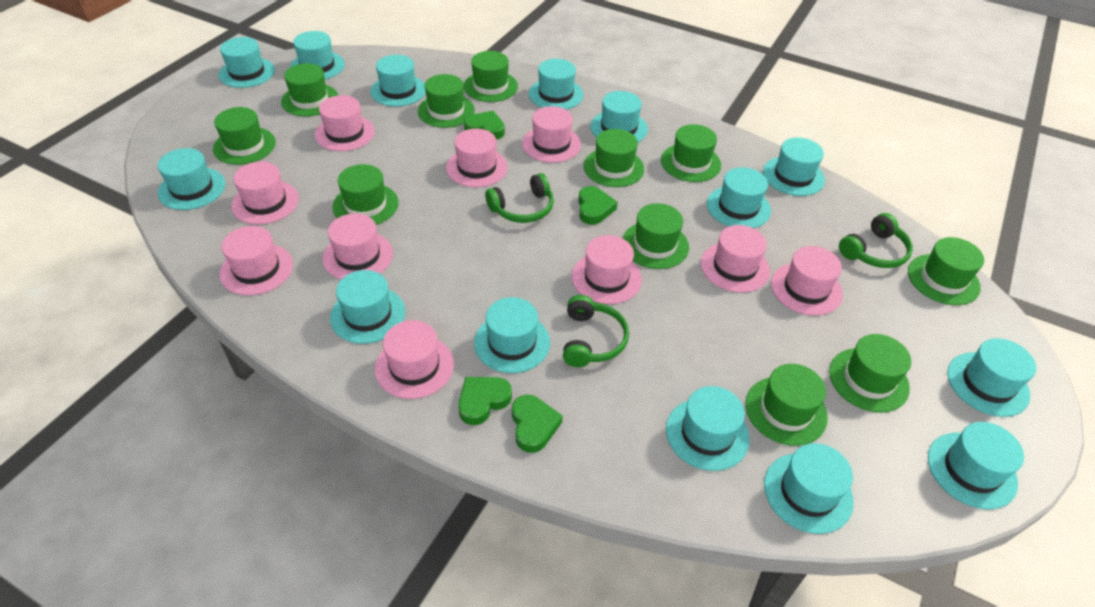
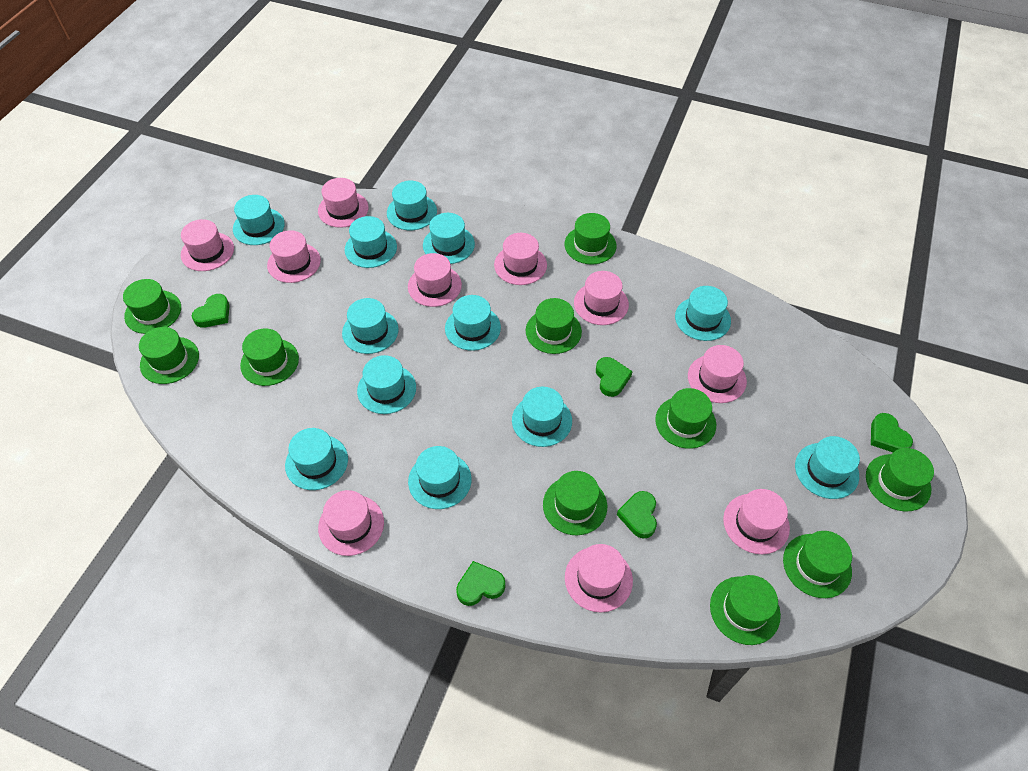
green hat: [213,107,276,165] [281,63,338,116] [332,164,399,225] [418,74,475,128] [464,51,518,102] [583,129,644,187] [623,203,689,269] [661,124,721,182] [746,364,828,446] [829,334,911,412] [908,237,984,305] = 11 -> [123,279,181,334] [139,327,199,384] [240,328,299,386] [526,298,582,354] [543,471,607,535] [564,213,616,265] [655,388,716,449] [710,575,781,645] [783,531,852,598] [866,448,934,512] = 10
green headphones: [485,173,554,223] [563,295,629,367] [839,213,913,268] = 3 -> none = 0
green heart: [458,377,512,425] [464,111,505,140] [512,395,563,453] [578,186,618,225] = 4 -> [192,294,230,328] [456,561,505,606] [596,357,633,397] [617,491,657,538] [871,413,913,452] = 5
turquoise hat: [158,148,226,210] [218,37,275,88] [290,31,345,79] [330,270,405,344] [370,55,426,107] [474,297,550,373] [529,59,583,109] [590,91,648,142] [666,386,750,471] [707,167,771,228] [763,137,825,196] [764,443,854,534] [928,422,1024,509] [947,338,1036,417] = 14 -> [233,195,285,245] [285,428,348,490] [342,298,399,354] [345,216,397,268] [357,355,416,414] [387,181,437,230] [408,446,472,509] [423,213,475,264] [445,295,501,351] [512,387,572,447] [675,286,731,341] [795,436,860,499] = 12

